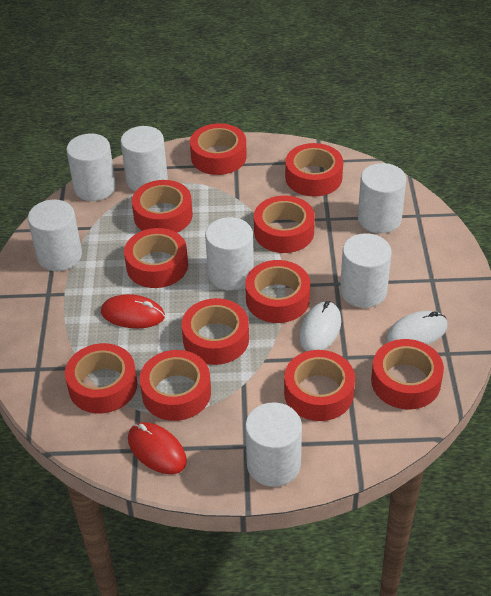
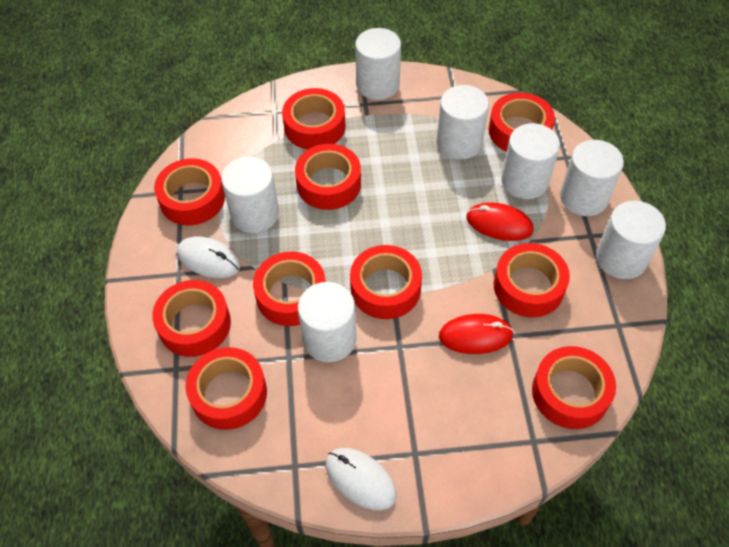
red tape: [65,343,137,413] [124,228,188,288] [132,180,193,233] [139,350,211,421] [181,298,249,365] [190,123,247,175] [245,260,310,323] [254,196,315,253] [284,350,355,421] [285,143,343,196] [371,339,444,409] = 11 -> [152,280,231,357] [154,158,225,225] [185,347,267,430] [253,252,326,326] [282,88,346,150] [295,144,361,210] [350,245,422,319] [489,93,555,152] [494,243,570,317] [532,346,616,429] = 10

